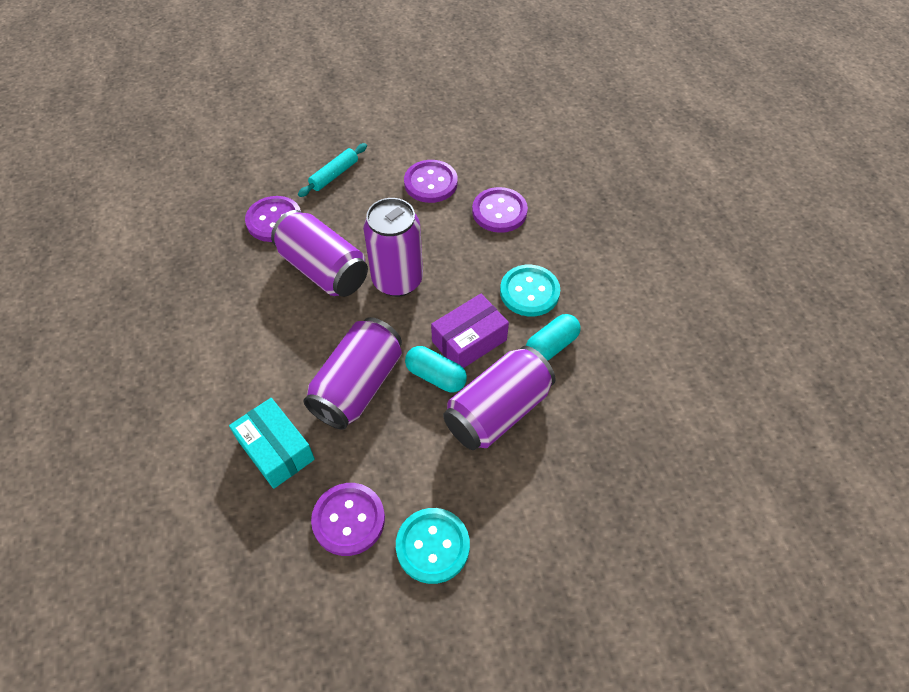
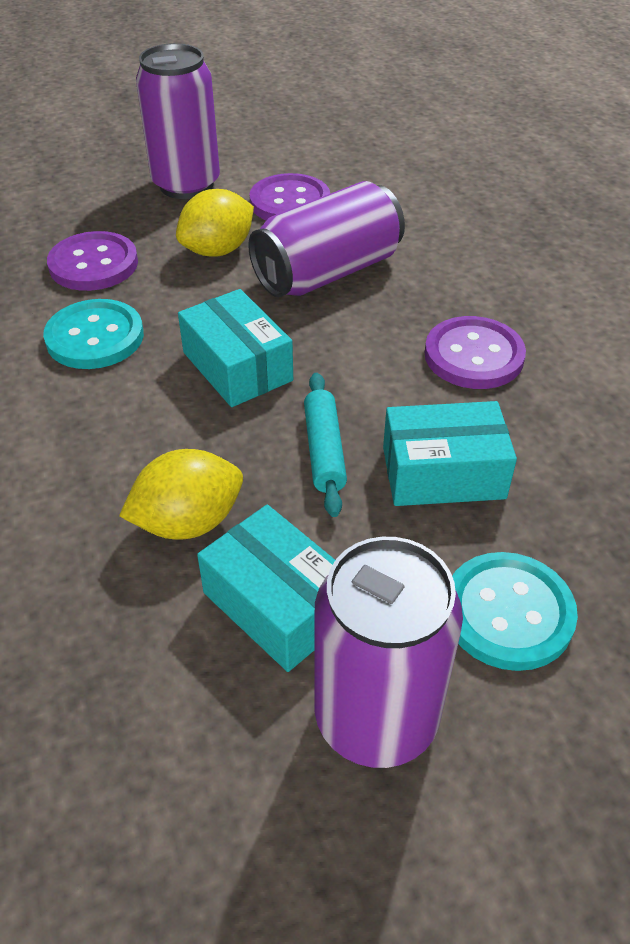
purple box: [431,294,509,368] = 1 -> none = 0
purple button: [245,196,301,242] [311,483,385,556] [404,160,458,203] [472,187,528,233] = 4 -> [47,231,138,291] [250,173,330,220] [425,316,526,389] = 3
purple can: [271,210,368,297] [303,317,402,430] [363,198,423,297] [443,346,556,450] = 4 -> [136,43,220,199] [248,181,405,297] [314,537,463,768] = 3
turquoise box: [229,398,315,489] = 1 -> [178,289,293,407] [197,505,335,672] [383,401,517,506] = 3
turquoise capsule: [405,346,467,392] [526,314,580,361] = 2 -> none = 0
yellow lemon: none = 0 -> [119,449,243,539] [176,189,254,257] = 2

